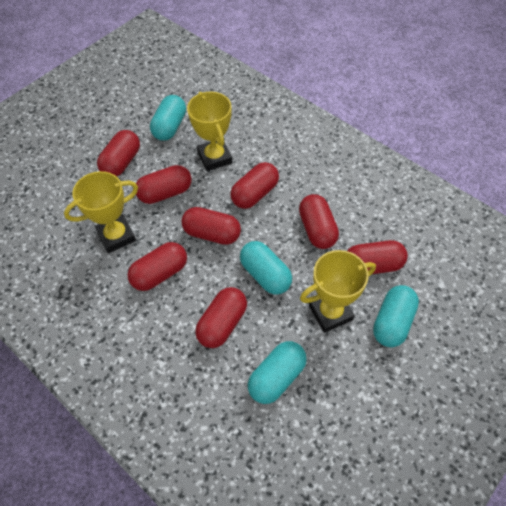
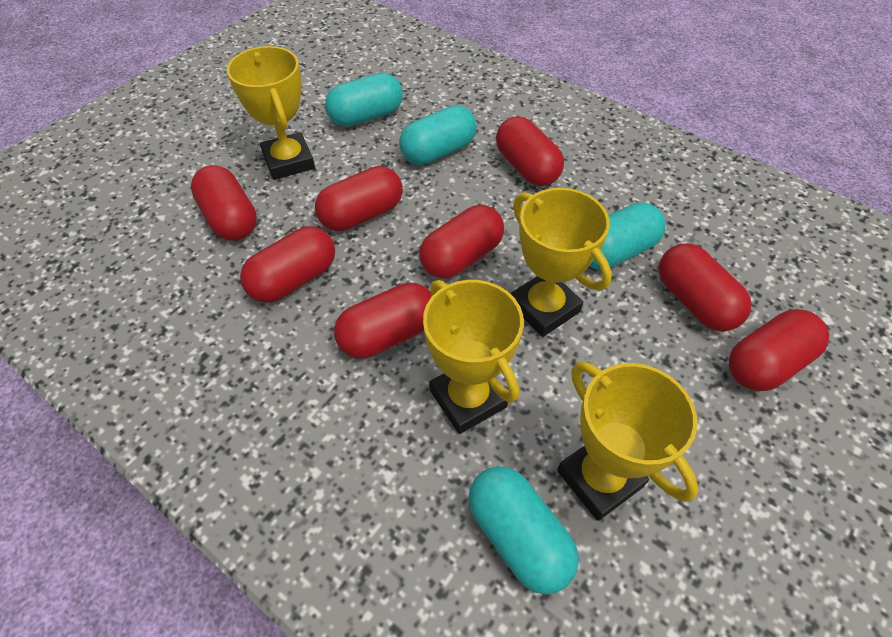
yellow trophy: [64,171,138,253] [187,92,232,171] [300,250,376,333] = 3 -> [227,46,315,180] [423,280,524,434] [510,188,612,337] [557,362,698,521] = 4

